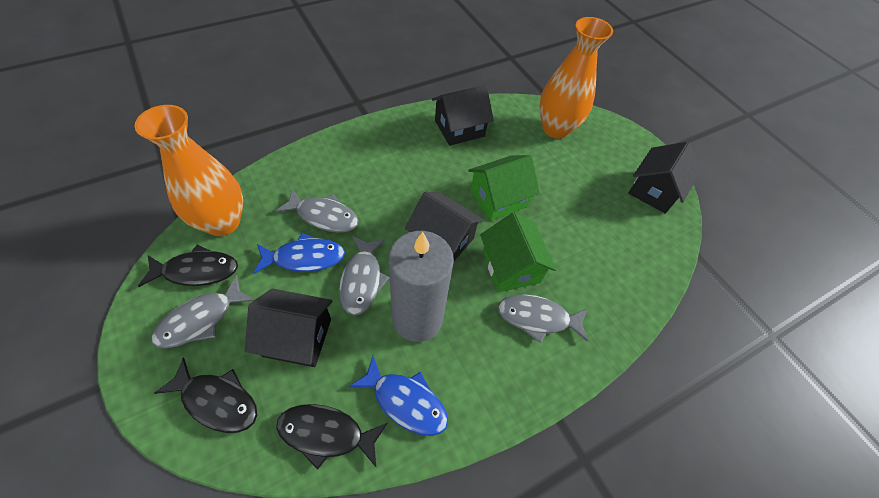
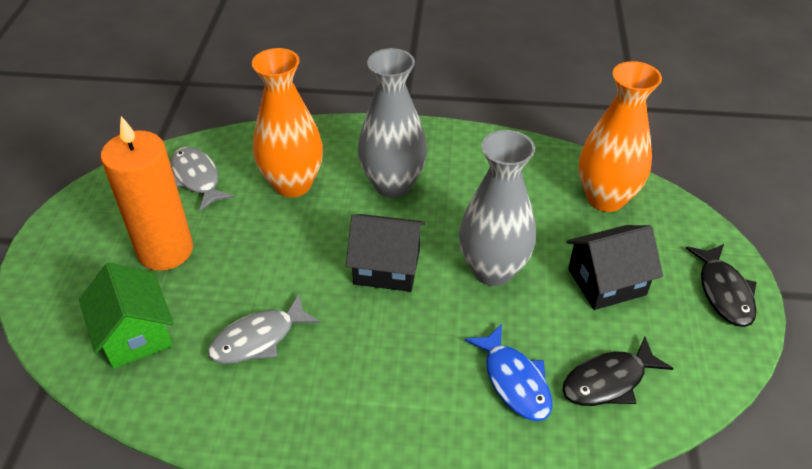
black fish: [138,245,238,287] [154,358,257,433] [276,404,388,470] = 3 -> [562,337,674,406] [686,244,757,327] = 2
black house: [245,288,332,367] [405,192,484,261] [432,85,494,146] [628,142,700,213] = 4 -> [346,214,425,292] [566,225,663,310] = 2
blue fish: [253,233,345,274] [349,356,448,436] = 2 -> [464,324,553,421] = 1
green house: [468,155,540,221] [480,212,557,292] = 2 -> [79,262,174,369] = 1
grey candle: [388,231,454,342] = 1 -> none = 0
grey fish: [151,275,254,349] [275,188,359,233] [339,236,389,316] [498,294,588,343] = 4 -> [171,147,235,211] [208,294,320,364] = 2
grey vase: none = 0 -> [358,48,427,198] [459,130,536,286] = 2
orange candle: none = 0 -> [101,116,193,271] = 1

